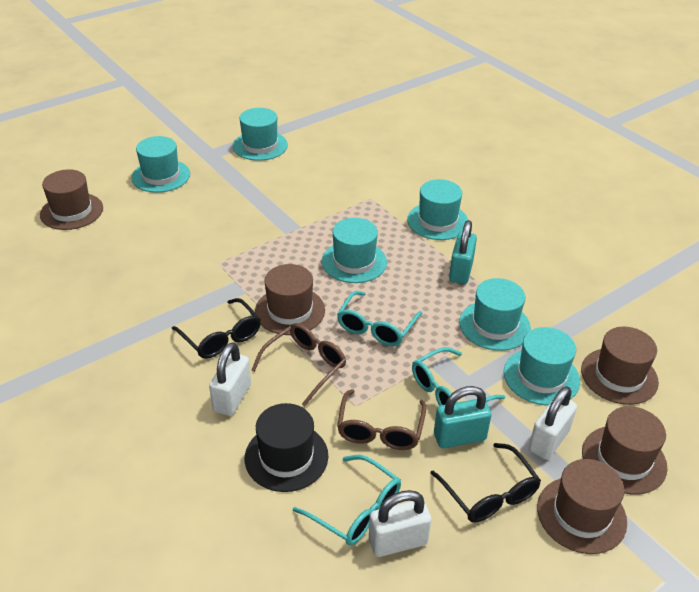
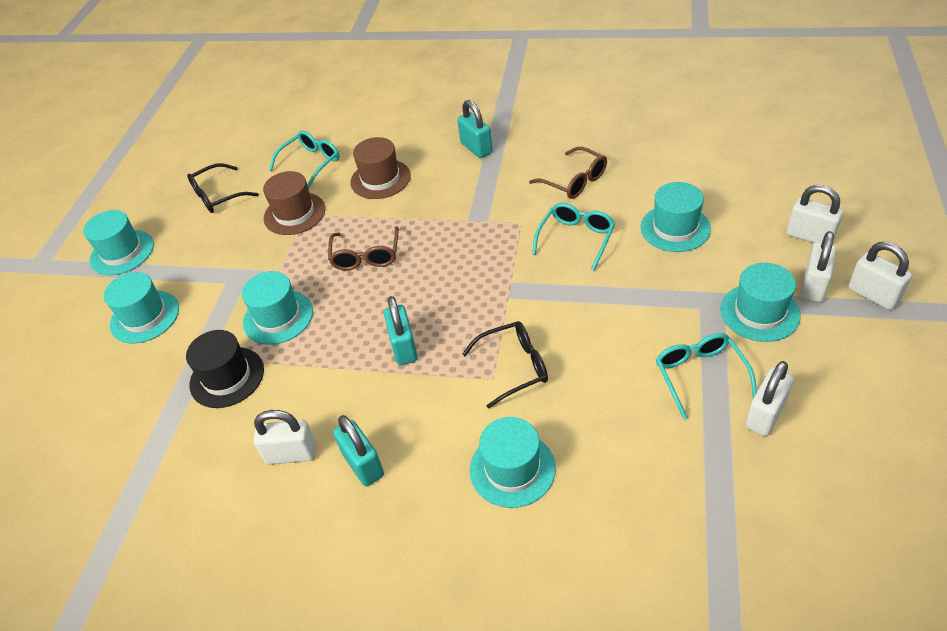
brown hat: [40,169,103,230] [255,264,325,335] [537,459,627,554] [581,327,659,405] [582,406,668,494] = 5 -> [263,171,325,235] [350,137,411,199] = 2
turquoise padlock: [434,386,492,448] [449,220,477,284] = 2 -> [333,415,384,486] [384,296,418,365] [457,100,492,158] = 3
white padlock: [209,342,251,416] [369,490,431,557] [529,386,577,460] = 3 -> [254,410,316,465] [746,361,794,436] [787,185,843,243] [801,231,836,302] [848,242,912,310] = 5

